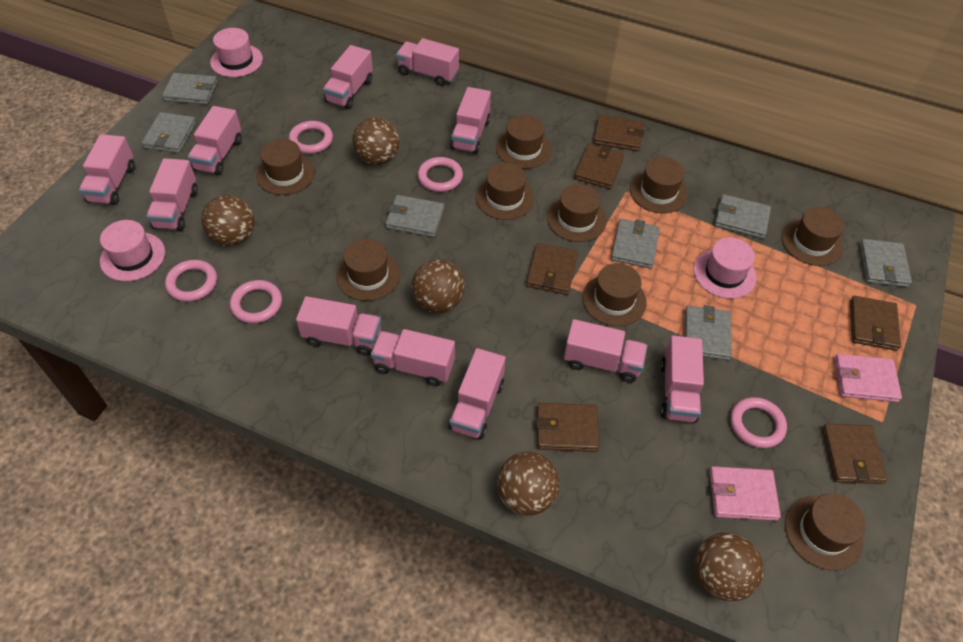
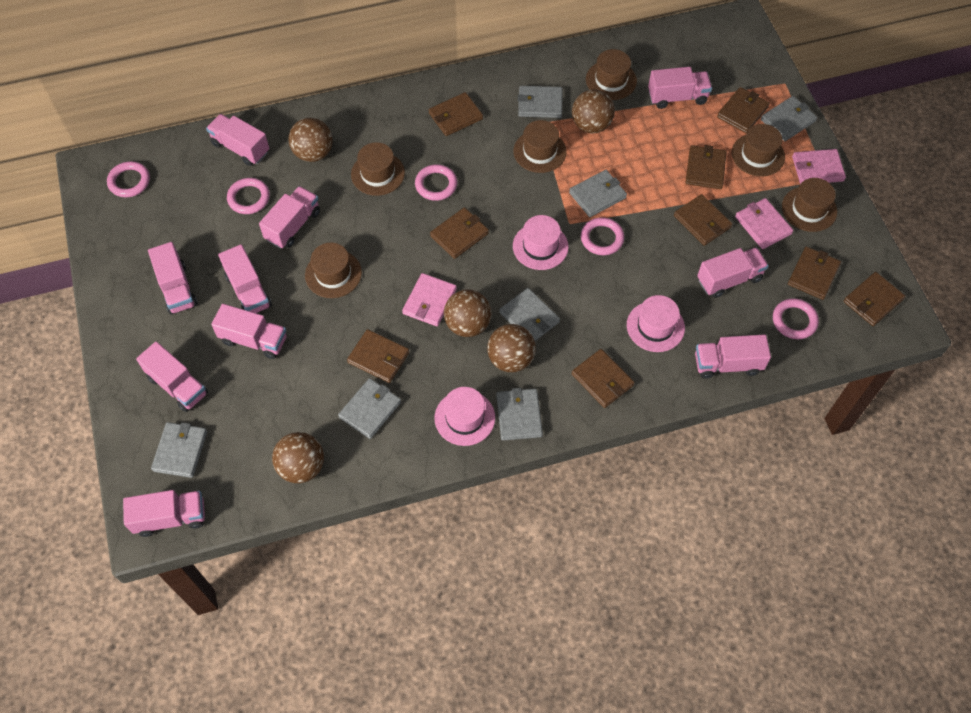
brown hat: [256,139,315,195] [336,239,400,301] [476,163,534,220] [496,115,552,169] [547,184,607,242] [582,263,647,326] [630,157,688,213] [782,207,844,266] [785,493,866,571] = 9 -> [305,243,362,298] [351,142,405,196] [513,120,567,173] [586,49,637,100] [732,124,785,177] [782,178,837,232] = 6
brown wallet: [526,243,578,295] [536,403,599,452] [574,144,624,189] [593,115,644,151] [822,424,887,484] [850,296,901,351] = 6 -> [347,329,409,383] [429,92,483,136] [430,207,489,259] [571,349,635,408] [674,194,732,246] [686,145,726,189] [717,87,770,133] [788,247,841,300] [844,272,905,326] = 9
pink truck: [79,134,135,205] [146,158,198,231] [188,106,242,175] [296,296,381,356] [323,45,373,109] [371,329,455,386] [396,38,459,86] [449,348,506,439] [450,87,491,154] [564,319,647,383] [661,335,704,423] = 11 -> [123,490,205,537] [136,342,208,412] [148,242,198,315] [206,114,269,166] [211,304,287,359] [218,244,272,313] [259,186,320,249] [648,67,712,109] [695,334,771,379] [697,247,769,298] = 10
pink wallet: [709,466,781,521] [834,354,902,402] = 2 -> [402,273,457,326] [735,198,793,249] [792,149,846,184] = 3

